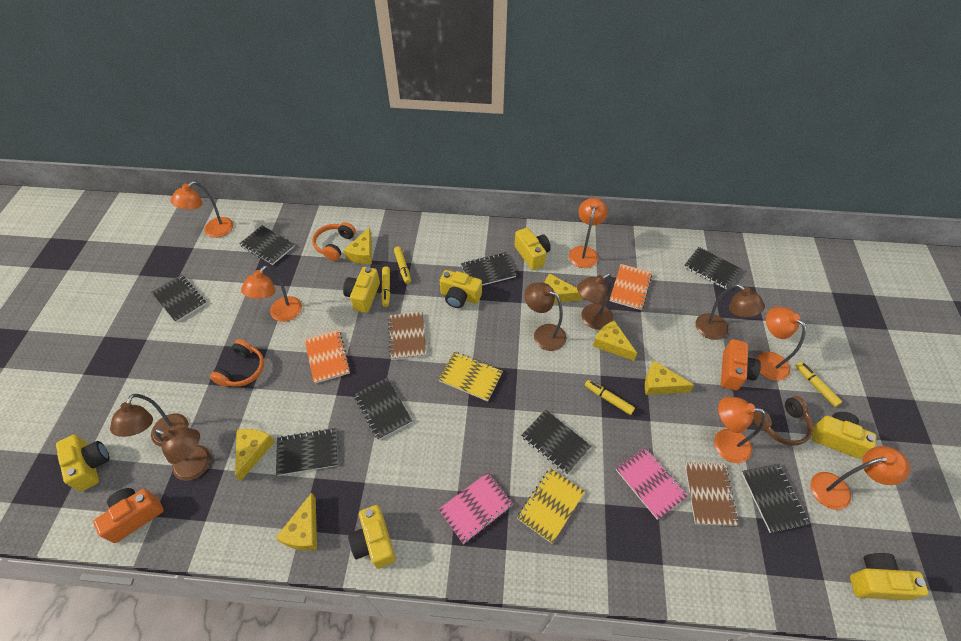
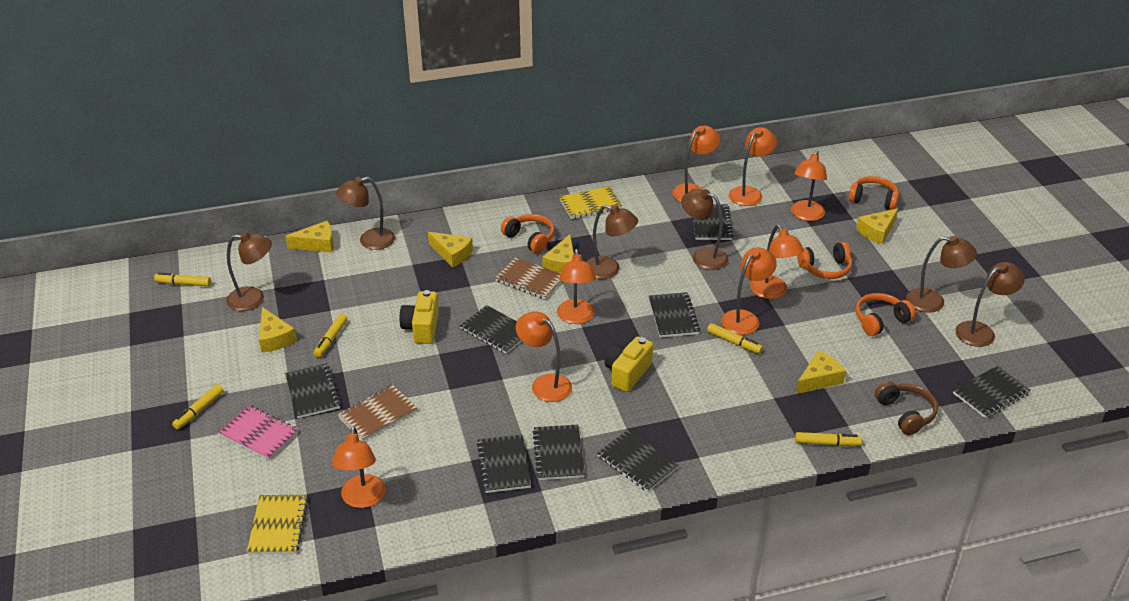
brown lamp: [110,394,189,447] [154,427,211,481] [524,282,567,351] [577,273,613,330] [696,284,765,340] = 5 -> [226,232,272,311] [336,177,395,250] [586,205,638,279] [681,189,728,270] [906,236,977,313] [955,262,1025,347] = 6
orange camera: [93,488,164,543] [721,339,761,390] = 2 -> none = 0
orange headphones: [210,339,264,387] [312,222,356,261] = 2 -> [501,214,555,253] [797,242,852,279] [848,176,899,210] [856,293,916,336] = 4
orange lamp: [170,181,233,238] [241,266,302,322] [569,198,608,268] [714,397,766,463] [756,307,806,381] [810,446,910,510] = 6 -> [332,426,386,508] [516,311,572,402] [557,249,596,324] [672,126,720,202] [721,247,777,335] [729,127,777,206] [750,225,804,299] [791,150,827,221] = 8
orange notebook: [304,330,351,384] [610,264,652,310] = 2 -> none = 0
pink notebook: [438,472,513,544] [616,447,688,520] = 2 -> [218,405,298,460] = 1
yellow camera: [56,435,109,491] [343,267,380,313] [348,505,396,569] [440,270,482,308] [515,228,551,270] [812,412,876,459] [850,553,929,601] = 7 -> [399,290,439,344] [605,337,653,392] = 2
yellow marker: [381,266,390,307] [394,247,411,284] [585,380,635,415] [795,362,842,407] = 4 -> [154,272,211,286] [172,384,224,430] [314,314,347,358] [707,323,763,354] [795,432,862,446] = 5

